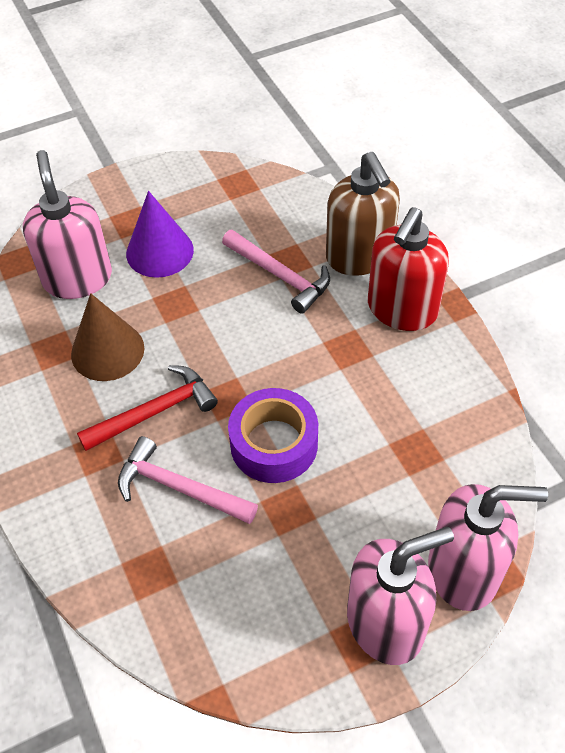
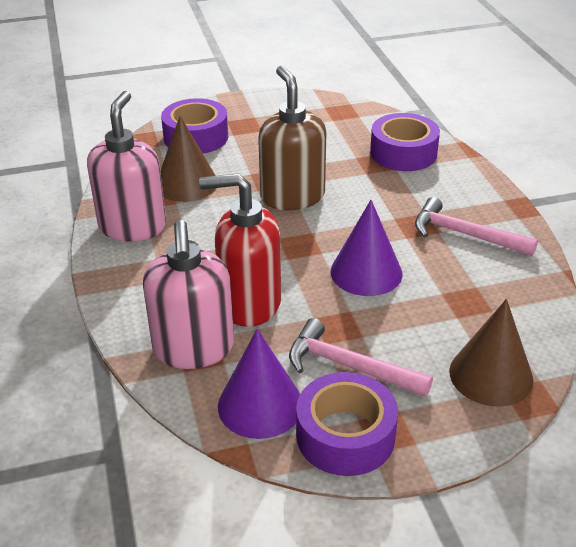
brown cone: [71,293,144,381] = 1 -> [160,116,216,202] [449,299,534,407] = 2
pink soap dispenser: [23,150,112,299] [347,527,454,665] [428,484,548,611] = 3 -> [87,91,166,241] [143,220,234,369] = 2
purple cone: [126,191,194,278] = 1 -> [218,329,300,439] [330,200,403,296] = 2
purple tape: [228,388,318,483] = 1 -> [161,98,228,154] [296,372,398,476] [370,113,440,171] = 3
red hammer: [77,365,218,451] = 1 -> none = 0

